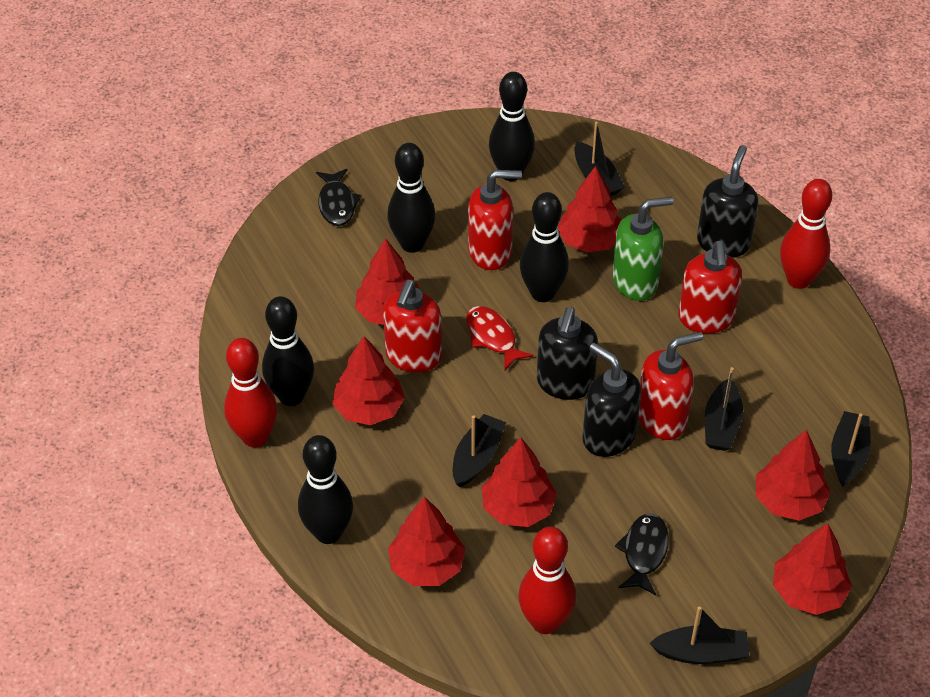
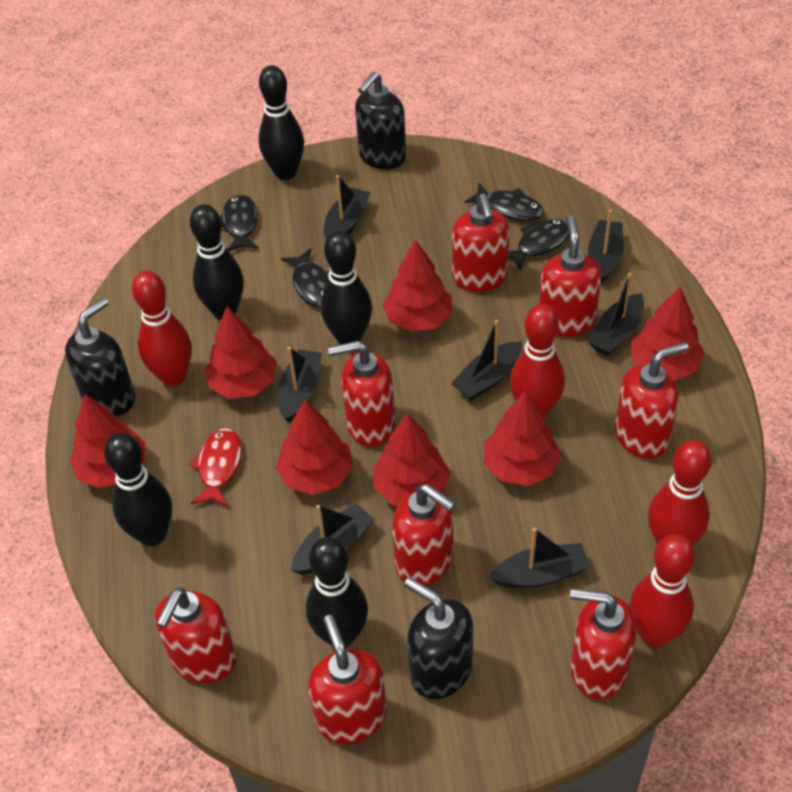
black boat: [453,414,506,487] [575,122,625,197] [650,606,749,664] [705,367,743,451] [831,411,871,487] = 5 -> [277,347,322,423] [291,503,375,575] [324,175,371,240] [451,320,522,400] [488,528,590,588] [588,210,624,283] [588,273,644,356] = 7
black fish: [316,169,362,226] [615,513,669,595] = 2 -> [220,194,259,251] [281,248,329,308] [465,183,544,221] [508,219,569,271] = 4
green soap dispenser: [612,197,673,301] = 1 -> none = 0
red bowling pin: [224,338,278,448] [518,527,576,634] [780,179,832,289] = 3 -> [132,271,192,386] [510,304,565,418] [629,534,695,647] [648,440,712,545] = 4
red soap dispenser: [383,280,442,373] [468,170,522,270] [638,332,703,440] [678,241,742,333] = 4 -> [155,588,237,683] [308,615,387,744] [328,341,395,447] [392,484,455,585] [452,194,510,292] [539,216,601,337] [570,588,637,699] [615,342,688,459] = 8

